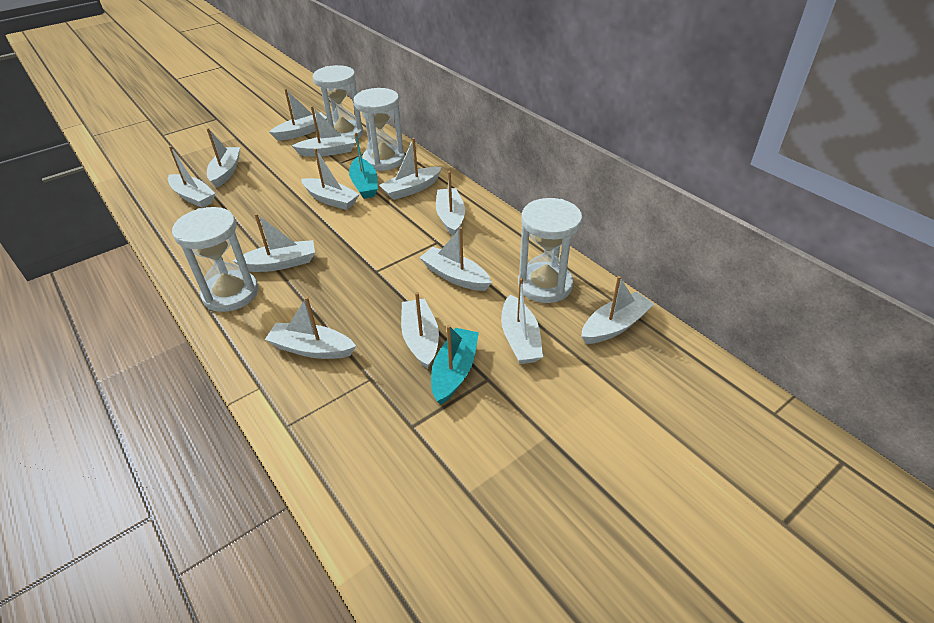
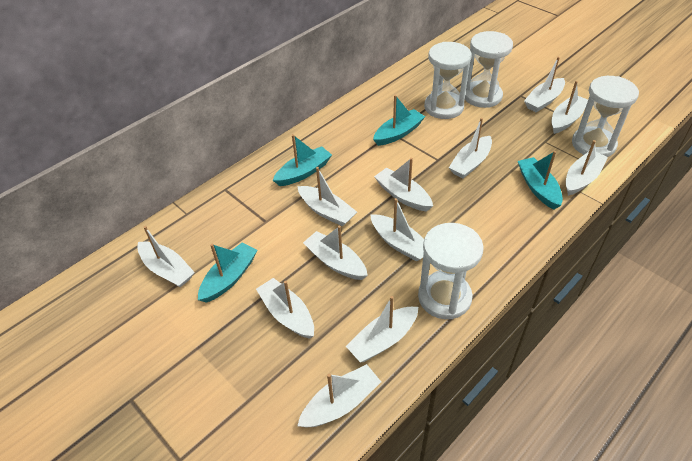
turquoise boat: [349,133,378,199] [431,325,479,404] = 2 -> [198,242,258,303] [273,134,332,186] [373,95,425,146] [518,151,563,210] = 4
white boat: [168,146,215,208] [207,128,240,188] [233,213,315,272] [265,297,356,359] [269,89,327,140] [292,106,355,157] [301,148,359,210] [379,138,442,200] [401,292,439,369] [419,227,492,291] [436,171,465,236] [501,278,543,364] [581,276,654,344] = 13 -> [137,226,195,287] [256,278,314,339] [297,364,381,427] [298,167,357,226] [303,226,368,280] [346,296,418,363] [370,198,424,262] [374,158,433,211] [449,118,492,178] [524,57,565,112] [552,81,588,134] [566,140,608,196] = 12

